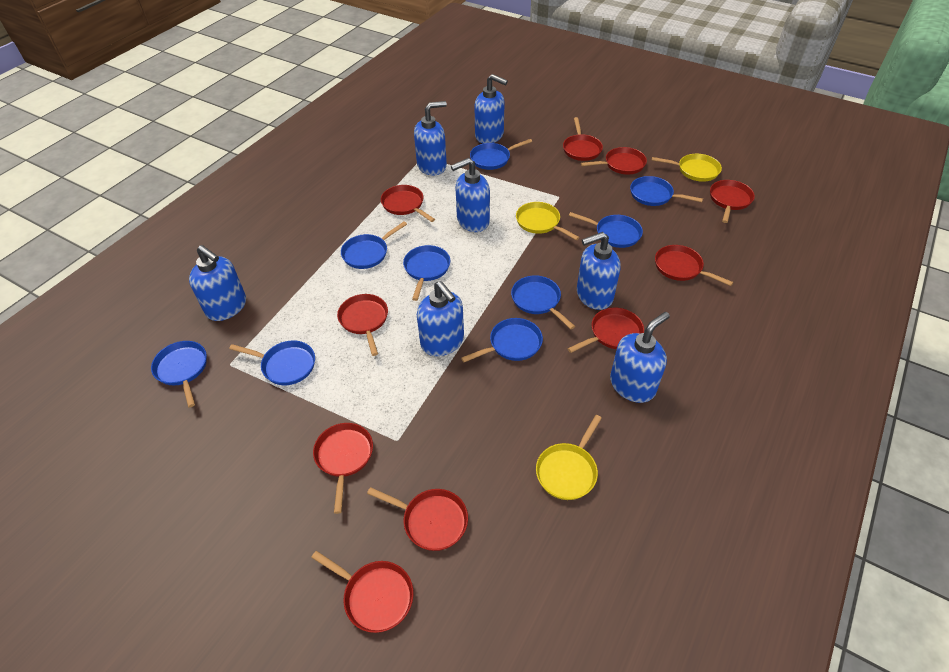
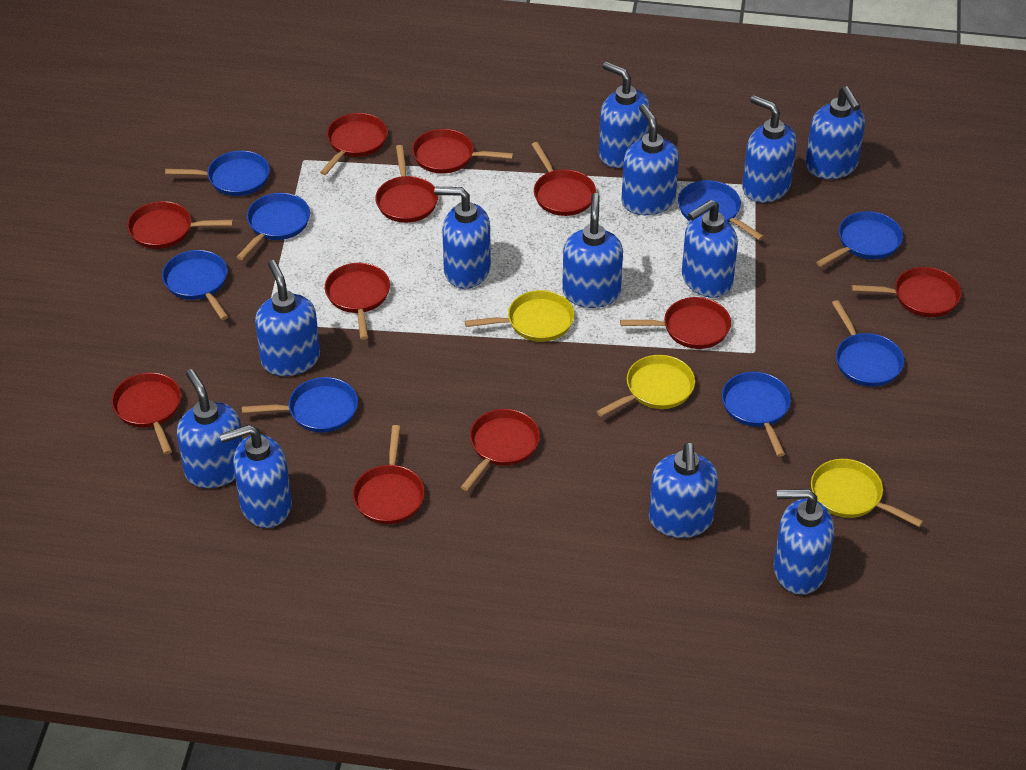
blue pan: [151,341,207,408] [229,341,315,385] [341,221,407,269] [403,245,450,301] [461,318,543,362] [470,139,532,170] [511,275,575,329] [569,212,643,248] [630,176,703,206] = 9 -> [162,250,228,320] [165,151,270,196] [237,193,310,260] [242,377,358,433] [678,180,764,240] [722,372,791,457] [816,211,903,267] [832,300,904,387] = 8
blue soap dispenser: [189,245,246,321] [414,101,447,175] [417,281,464,356] [451,158,490,232] [475,74,508,144] [577,232,620,310] [610,312,670,403] = 7 -> [177,369,243,488] [220,425,292,528] [255,260,320,376] [434,187,491,289] [562,193,623,308] [599,62,650,168] [621,104,679,215] [649,442,718,538] [682,199,738,298] [742,95,797,203] [774,489,834,595] [805,86,865,179] = 12
red pan: [311,551,413,633] [313,423,373,514] [337,294,388,356] [367,487,468,551] [381,185,435,222] [563,117,603,161] [567,308,644,353] [581,147,647,175] [655,245,733,286] [710,180,755,223] = 10 -> [112,372,181,454] [127,201,233,249] [320,113,388,175] [325,263,390,340] [353,425,425,524] [375,145,438,223] [412,129,514,174] [461,409,540,491] [531,142,596,216] [620,297,731,349] [852,267,962,317] = 11

